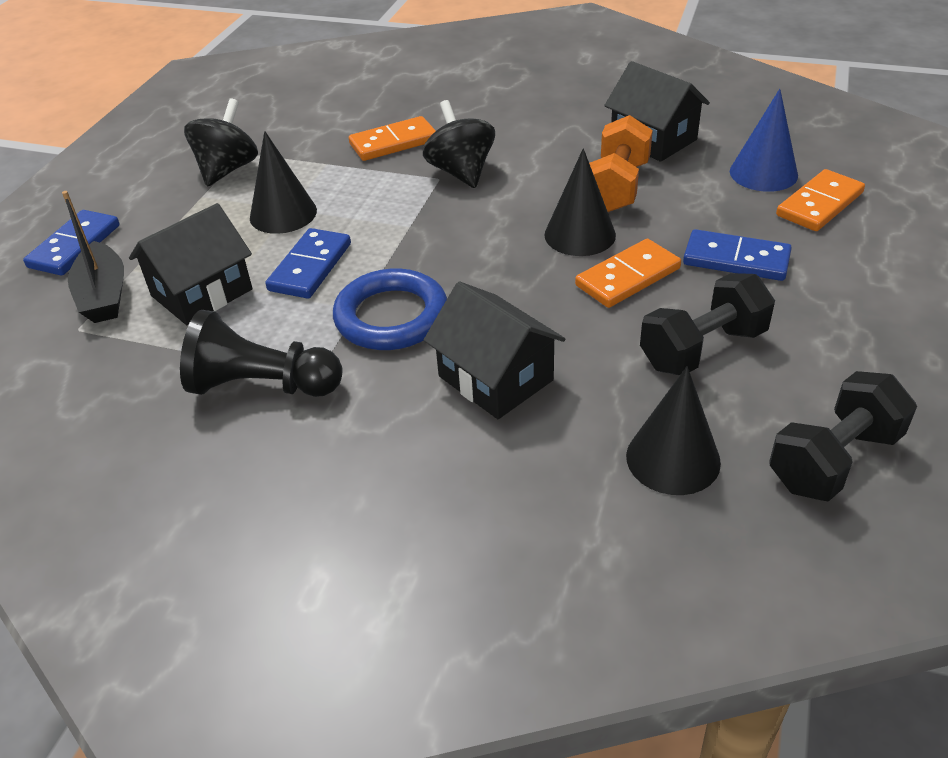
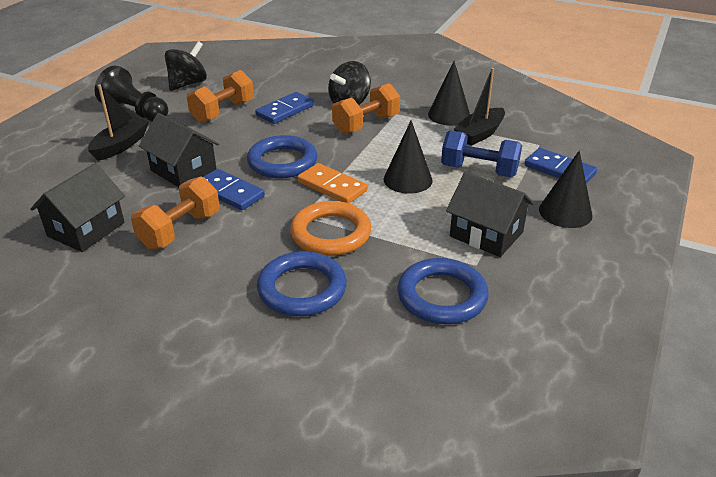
black boat: [62,191,124,323] = 1 -> [88,84,149,161] [454,68,505,146] = 2
black dumbbell: [640,273,775,375] [769,371,917,502] = 2 -> none = 0
blue cone: [730,89,798,192] = 1 -> none = 0
blue dumbbell: none = 0 -> [441,130,522,177] = 1
blue ring: [333,269,447,350] = 1 -> [247,135,317,179] [257,251,347,316] [398,258,489,324] = 3
orange domino: [349,116,436,161] [575,239,681,308] [776,169,865,231] = 3 -> [297,163,368,203] = 1
orange dumbbell: [589,115,653,212] = 1 -> [131,176,220,249] [187,70,254,123] [332,83,400,134] = 3
orange ring: none = 0 -> [290,201,371,256] = 1

